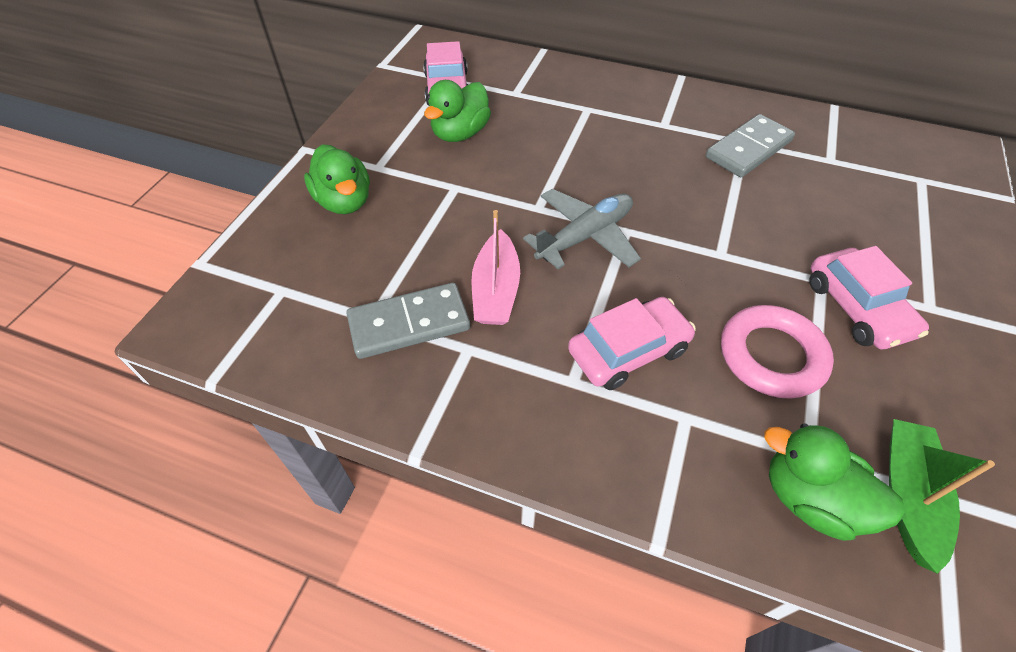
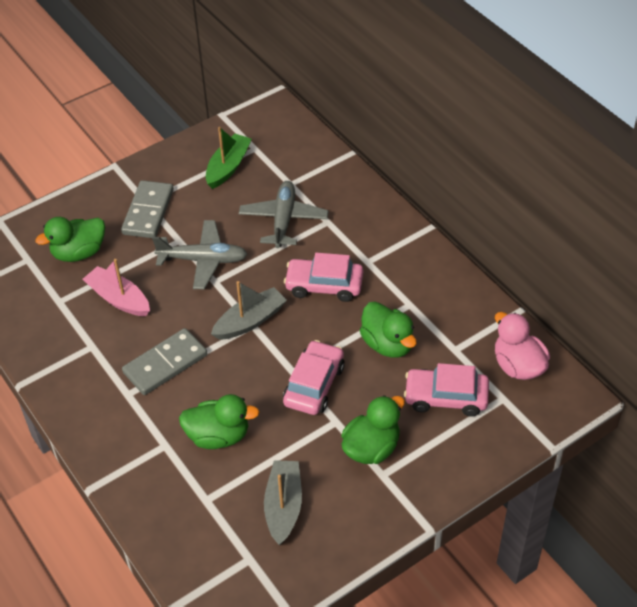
green duck: [304,144,370,214] [424,80,491,142] [764,423,906,540] = 3 -> [35,217,105,262] [179,394,260,449] [341,395,405,464] [360,302,417,358] = 4
grey boat: none = 0 -> [211,281,287,340] [264,460,302,545] = 2
grey plane: [523,189,641,269] = 1 -> [152,220,247,289] [239,181,328,248] = 2
pink duck: none = 0 -> [495,312,550,380] = 1
pink ring: [721,305,834,399] = 1 -> none = 0

